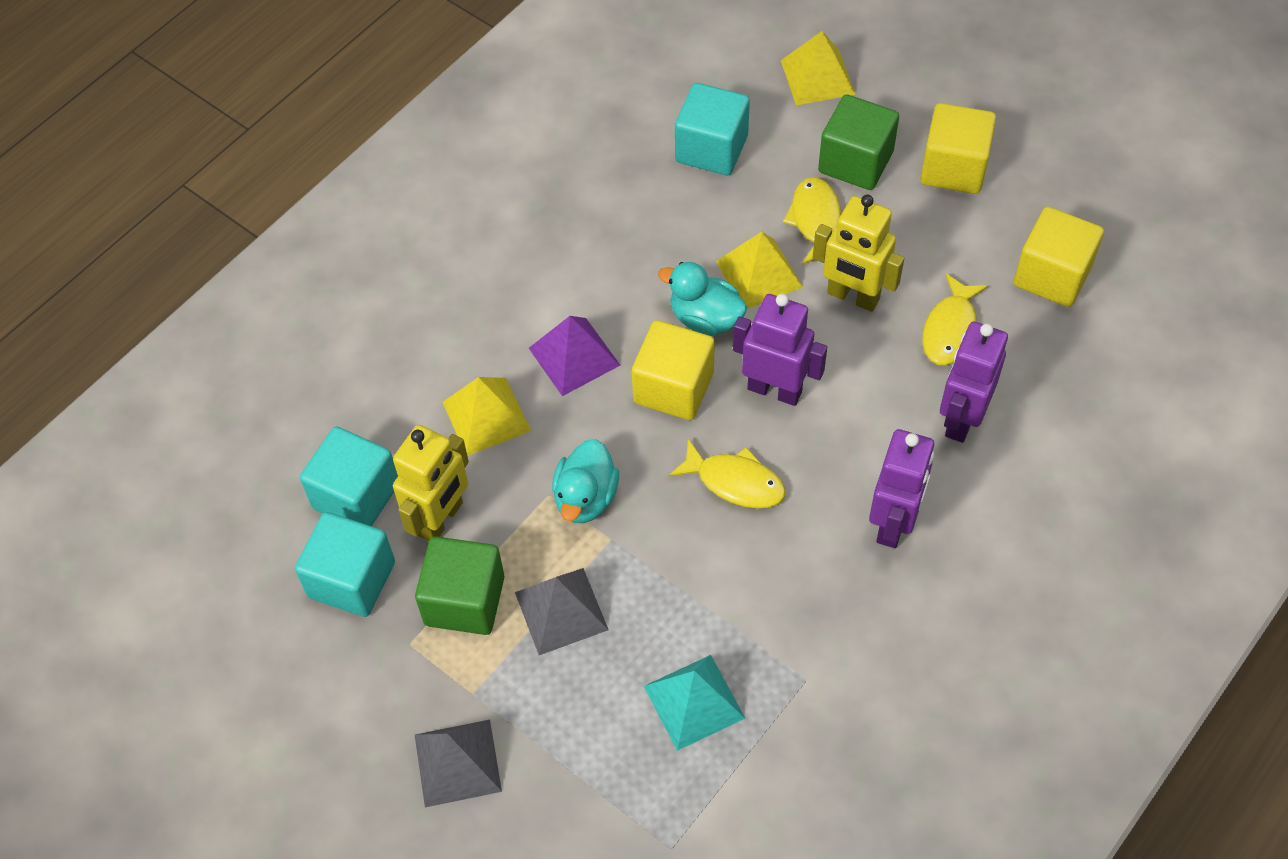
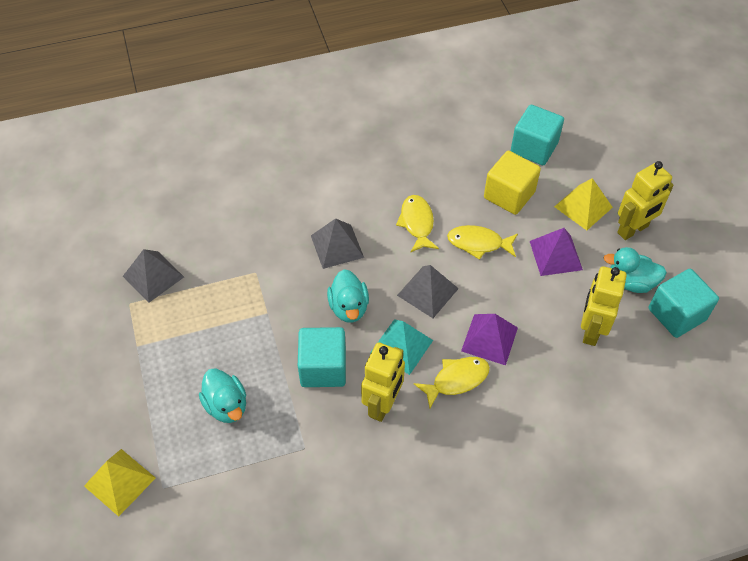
green cube: [415,536,505,635] [818,94,899,190] = 2 -> none = 0
grey pyramid: [415,720,502,807] [515,568,609,655] = 2 -> [123,249,184,303] [311,218,364,269] [397,265,459,318] = 3
purple pyramid: [529,316,620,396] = 1 -> [461,314,518,365] [530,228,583,276] = 2
purple robot: [733,294,827,406] [869,429,935,548] [940,321,1008,443] = 3 -> none = 0
turquoise duck: [552,439,619,523] [658,262,747,336] = 2 -> [199,368,246,423] [327,269,369,323] [604,247,667,293] = 3
yellow cube: [632,320,715,420] [920,103,996,194] [1014,207,1104,307] = 3 -> [484,151,541,215] = 1
yellow pyramid: [442,377,531,456] [716,232,803,309] [781,31,856,105] = 3 -> [84,449,156,517] [554,178,613,230] = 2
yellow robot: [393,425,469,541] [813,195,904,312] = 2 -> [361,342,405,422] [581,266,627,346] [617,161,673,240] = 3

